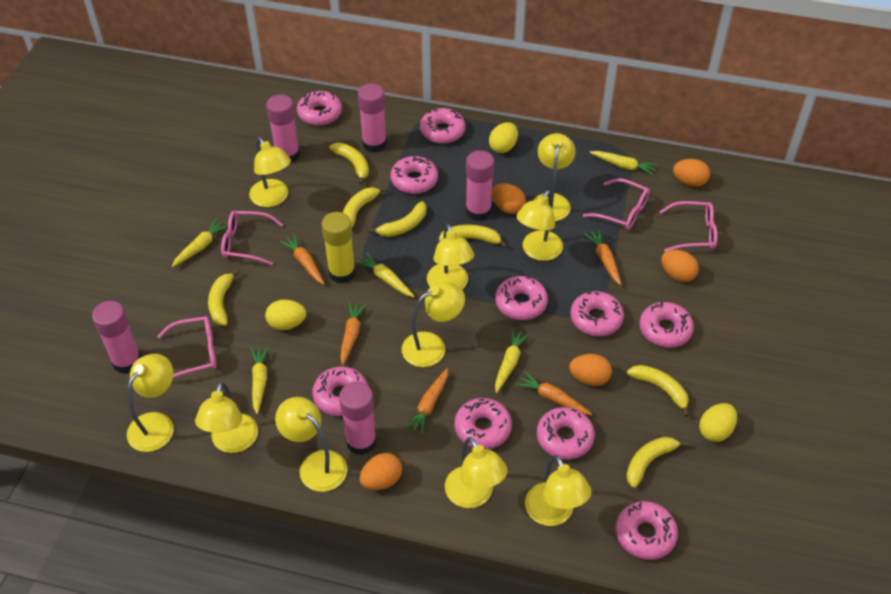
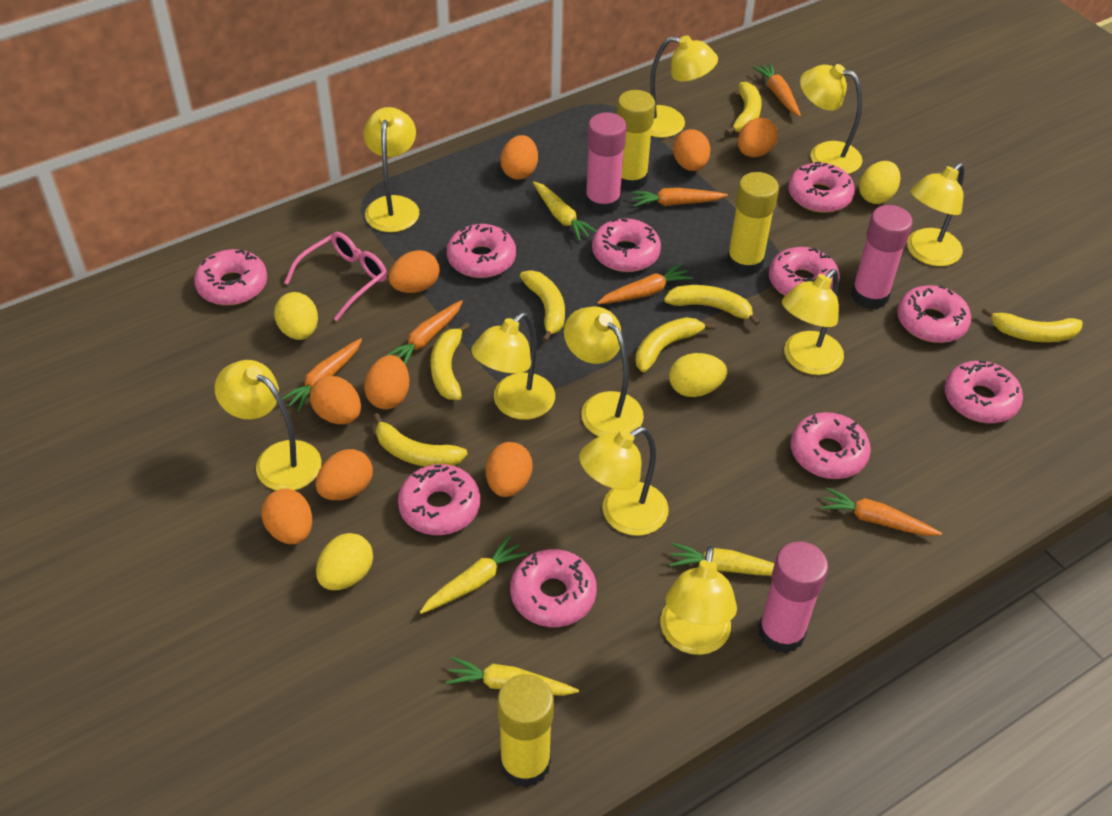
orange carrot: [280,234,324,285] [340,302,366,365] [405,368,448,434] [516,372,592,415] [584,230,621,285] = 5 -> [282,338,362,412] [386,300,463,365] [597,263,693,304] [631,188,728,207] [753,63,801,117] [821,488,942,536] = 6
orange egg: [360,453,402,490] [492,183,526,214] [569,354,612,386] [661,250,699,282] [673,159,710,187] = 5 -> [261,488,312,544] [310,376,361,424] [316,449,373,500] [364,355,409,409] [389,250,440,293] [486,442,533,497] [500,135,538,180] [673,129,710,171] [738,118,778,157] = 9
pink glasses: [157,316,217,378] [221,211,283,265] [583,179,650,230] [659,201,718,252] = 4 -> [284,232,387,321] = 1
pink glue stick: [92,301,141,374] [266,94,300,163] [339,382,377,455] [358,84,387,153] [466,150,494,221] = 5 -> [585,112,627,214] [758,541,828,654] [851,205,913,309] = 3
yellow carrot: [171,219,228,267] [250,347,269,414] [355,253,414,297] [495,329,529,393] [589,151,657,175] = 5 -> [420,536,527,614] [446,657,579,696] [533,181,596,241] [669,543,775,576] = 4
yellow egg: [265,299,306,330] [489,122,518,153] [699,403,737,442] = 3 -> [274,292,318,340] [316,533,373,590] [669,353,727,397] [859,161,901,204] = 4
yellow glue stick: [321,212,356,283] = 1 -> [497,674,554,788] [617,90,655,191] [727,172,779,276] = 3

